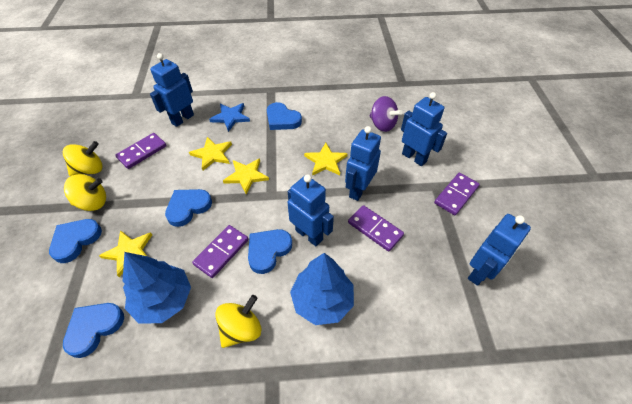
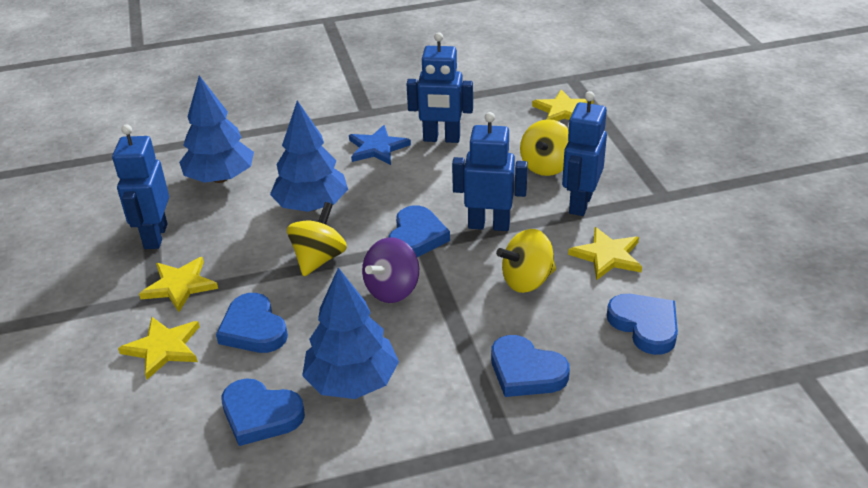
blue robot: [150,53,194,127] [288,174,334,246] [345,126,381,201] [401,92,447,166] [468,214,531,286] = 5 -> [112,124,169,249] [407,32,473,143] [452,112,528,231] [562,91,607,216] = 4
blue tree: [123,252,191,323] [290,253,354,325] = 2 -> [179,75,254,183] [270,101,348,212] [302,267,399,399] = 3
purple domino: [115,133,167,169] [192,225,248,278] [348,205,404,252] [434,173,480,215] = 4 -> none = 0

